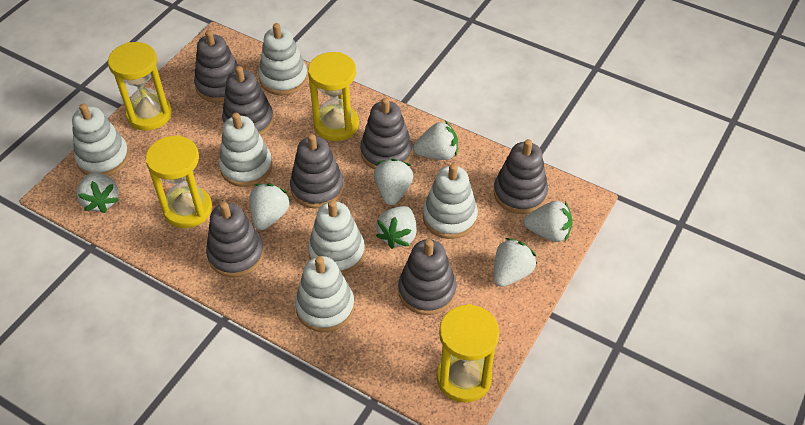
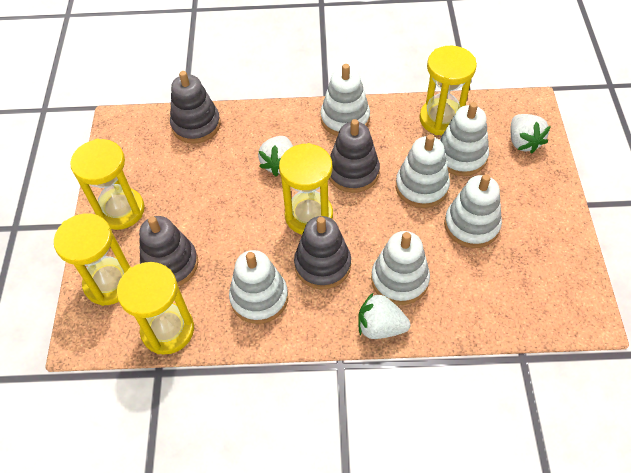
grey stacking toy: [194,30,239,103] [206,202,264,277] [222,66,274,136] [290,134,344,208] [360,98,412,169] [398,239,456,315] [494,139,548,214] = 7 -> [139,216,198,286] [170,71,221,144] [294,216,351,289] [329,119,380,193] = 4
white strawberry: [76,172,119,213] [250,183,291,230] [374,159,413,205] [376,206,417,249] [413,121,458,160] [494,238,537,287] [524,201,573,242] = 7 -> [258,136,293,176] [358,292,410,339] [510,114,551,154] = 3
yellow hourglass: [108,42,172,131] [145,135,212,228] [308,52,359,141] [437,304,499,403] = 4 -> [54,213,131,306] [70,139,145,230] [117,262,194,355] [279,143,333,234] [420,46,477,135] = 5

